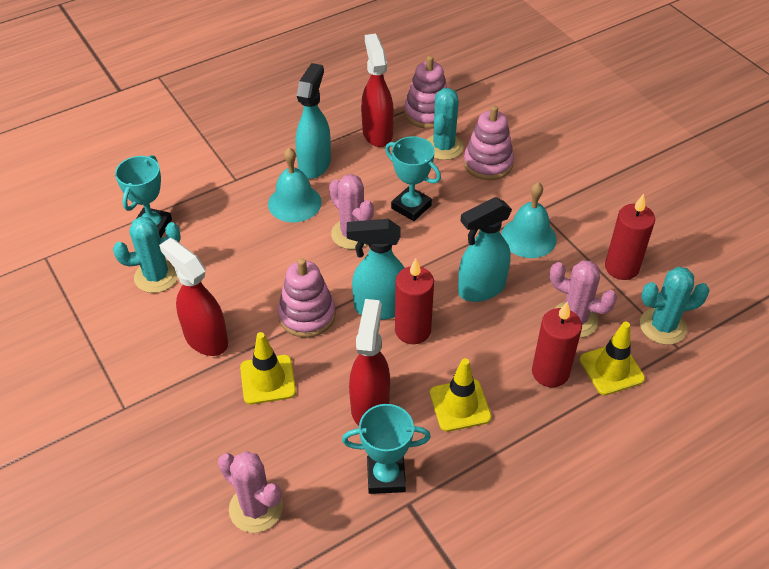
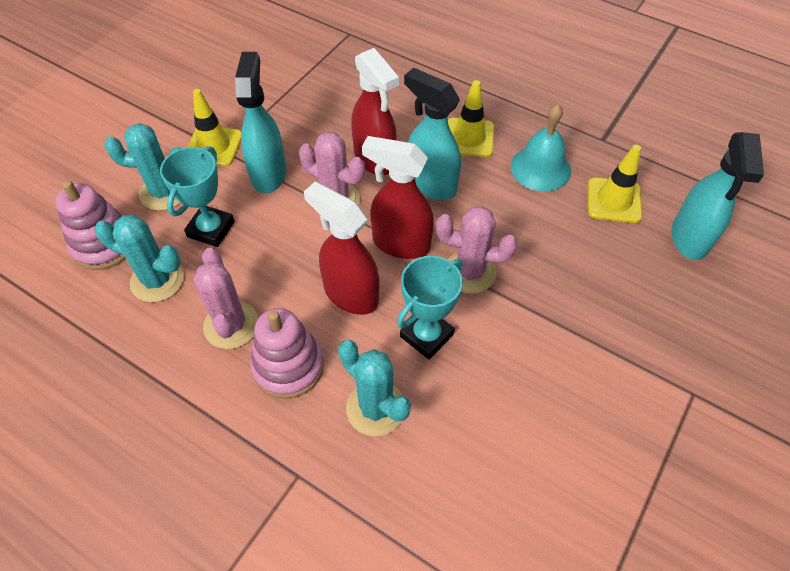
pink stacking toy: [278,258,336,338] [404,56,447,129] [463,105,514,180] = 3 -> [55,180,126,270] [250,308,324,399] = 2
red candle: [395,258,434,344] [532,302,582,387] [605,194,655,280] = 3 -> none = 0
turquoise bell: [268,147,322,223] [501,182,557,258] = 2 -> [510,104,571,192] = 1
turquoise trophy: [115,155,172,238] [342,404,431,494] [385,136,441,221] = 3 -> [160,146,235,247] [397,256,463,359] = 2

